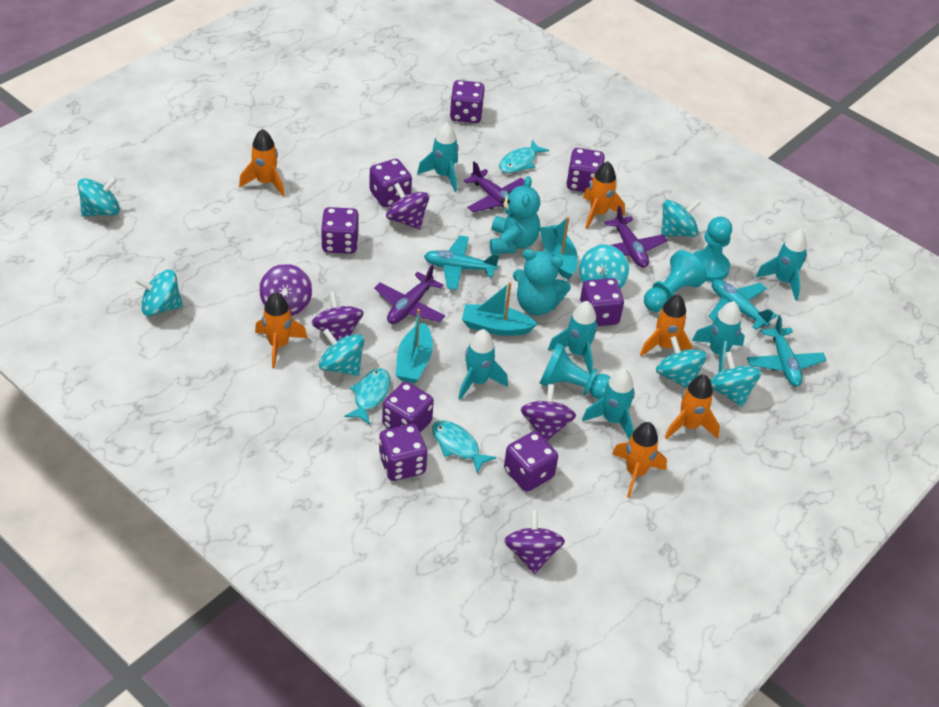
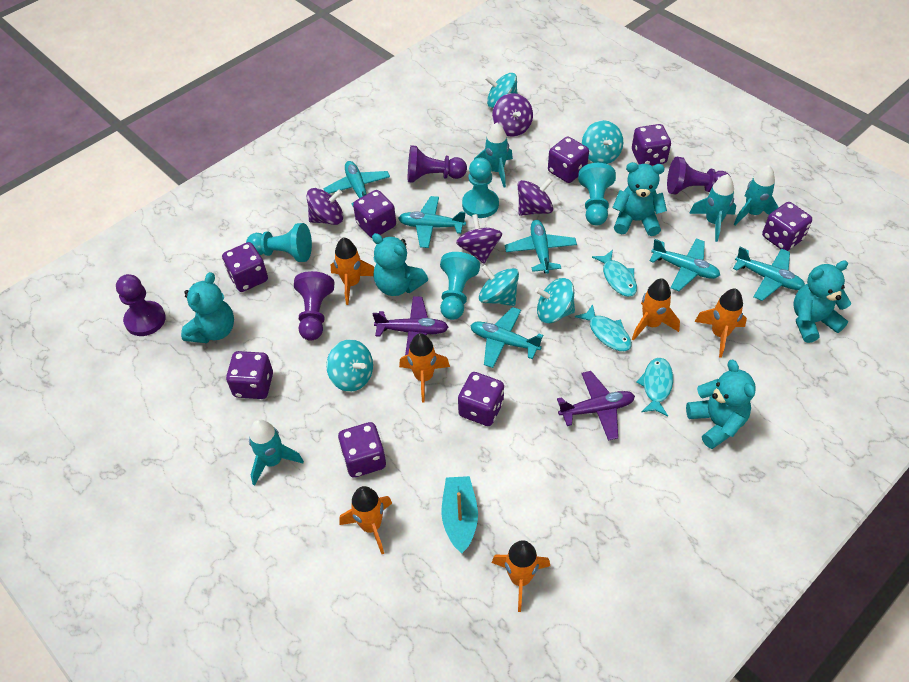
purple pawn: none = 0 -> [116,274,166,336] [294,271,335,341] [408,145,467,183] [667,156,731,194] = 4
purple plane: [374,264,445,324] [464,161,524,213] [604,206,668,268] = 3 -> [373,296,449,355] [557,371,635,441] = 2
purple spinning top: [259,264,312,316] [311,291,364,341] [386,183,429,230] [504,510,565,574] [521,384,576,441] = 5 -> [307,188,343,225] [456,214,502,263] [492,93,533,137] [518,178,553,216] = 4
turquoise boat: [396,309,433,383] [462,282,537,336] [540,217,578,280] = 3 -> [442,476,478,553] = 1
turquoise pawn: [540,343,611,400] [644,250,707,312] [693,216,732,282] = 3 -> [246,223,312,262] [440,252,480,320] [462,158,499,218] [578,163,616,225] = 4
turquoise plane: [424,236,500,290] [708,279,777,330] [747,315,826,387] = 3 -> [323,161,390,206] [398,196,466,248] [470,307,543,368] [505,220,577,274] [649,238,720,291] [733,247,805,301] = 6
turquoise rocket: [417,122,459,192] [458,329,508,400] [548,301,598,374] [582,369,635,440] [692,301,745,373] [756,229,807,301] = 6 -> [249,419,304,486] [474,123,513,188] [689,174,736,242] [734,165,779,226] = 4
turquoise spinning top: [78,177,120,217] [134,270,183,316] [319,328,364,376] [579,245,629,289] [656,336,707,389] [661,199,701,237] [710,351,762,407] = 7 -> [326,339,373,392] [479,265,519,306] [485,73,518,108] [535,278,575,323] [582,120,623,164] = 5
turquoise teddy bear: [490,176,540,254] [513,249,571,316] = 2 -> [181,272,234,343] [372,233,428,296] [612,162,667,236] [686,360,756,449] [793,260,851,343] = 5

